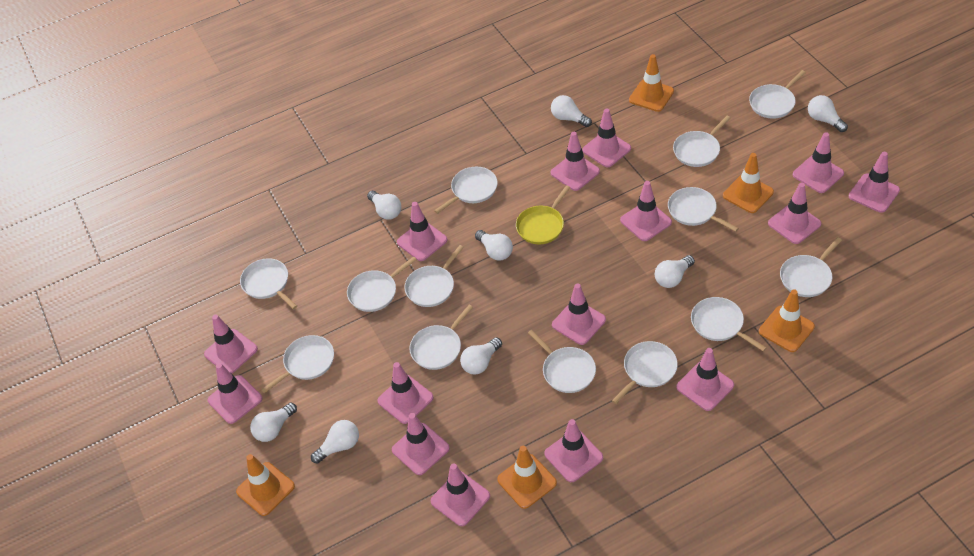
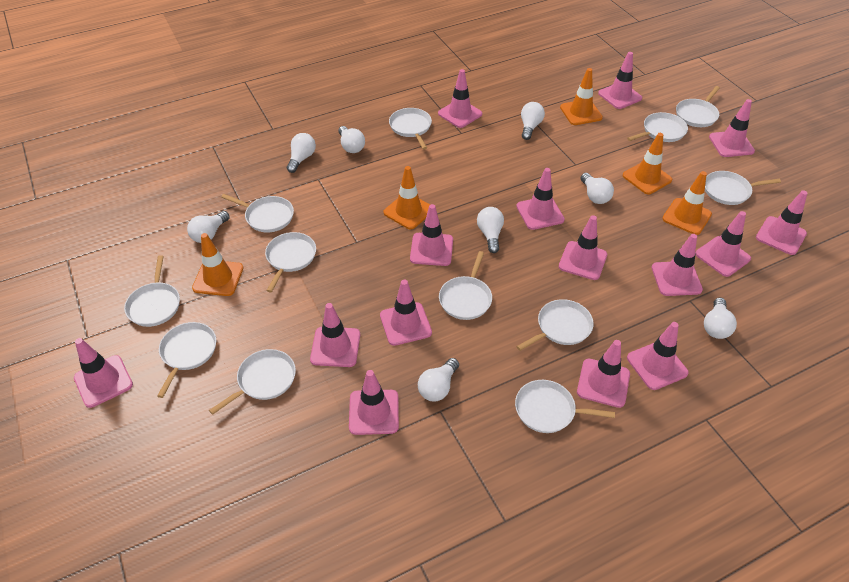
white pan: [240,258,297,309] [261,335,334,393] [347,256,417,312] [405,245,464,307] [409,304,473,370] [434,167,498,214] [528,330,596,393] [612,341,678,404] [668,187,739,232] [673,116,731,167] [691,297,767,352] [749,70,806,119] [780,237,842,297] = 13 -> [124,255,180,327] [157,322,216,398] [209,349,296,415] [221,194,294,232] [265,232,316,293] [389,108,432,150] [439,251,492,320] [515,380,615,433] [516,299,594,351] [627,112,688,142] [676,86,720,127] [705,171,781,205] = 12
yellow pan: [516,185,570,244] = 1 -> none = 0

